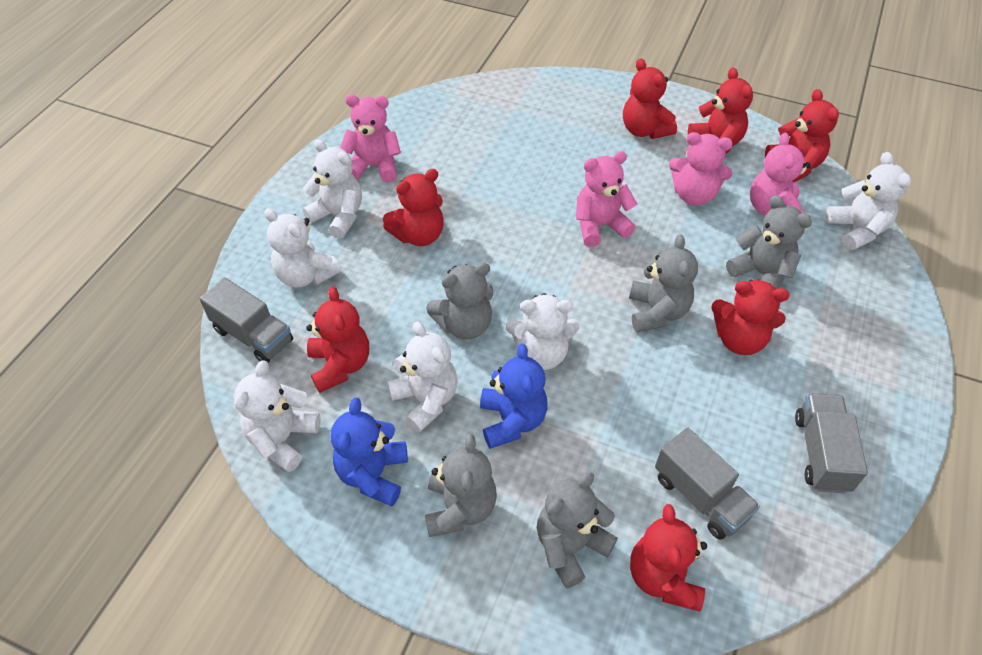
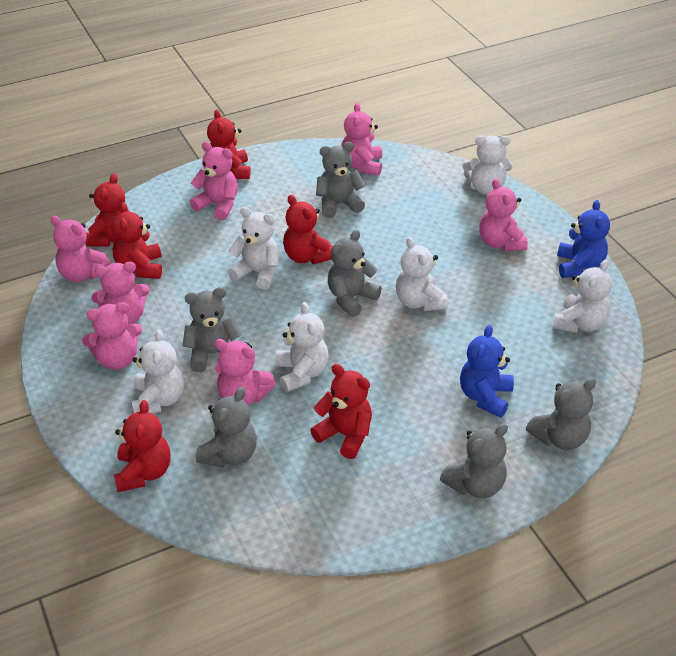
grey teddy bear: [425,434,497,537] [426,263,493,339] [537,472,618,588] [629,235,698,332] [726,195,812,289] = 5 -> [183,287,242,372] [196,387,257,468] [316,142,365,218] [328,230,382,317] [440,424,508,498] [526,378,596,450] = 6
grey truck: [199,277,293,363] [655,428,760,540] [795,393,868,493] = 3 -> none = 0
pink teddy bear: [340,94,401,182] [576,151,637,247] [669,132,733,206] [750,133,810,215] = 4 -> [51,216,111,282] [82,302,142,370] [91,262,150,324] [190,142,238,220] [214,339,276,405] [341,103,382,176] [479,178,528,251] = 7
red teddy bear: [306,286,369,393] [383,169,444,246] [623,58,677,139] [630,504,707,611] [688,68,753,154] [711,280,790,355] [765,89,839,183] = 7 -> [85,173,129,247] [111,202,162,279] [114,400,171,492] [207,110,251,179] [283,195,333,264] [310,364,372,459] = 6

